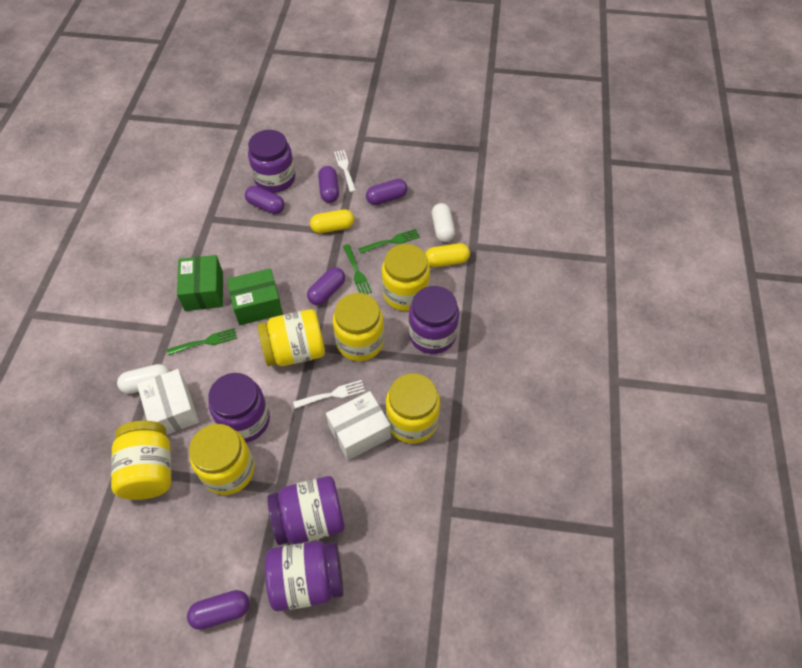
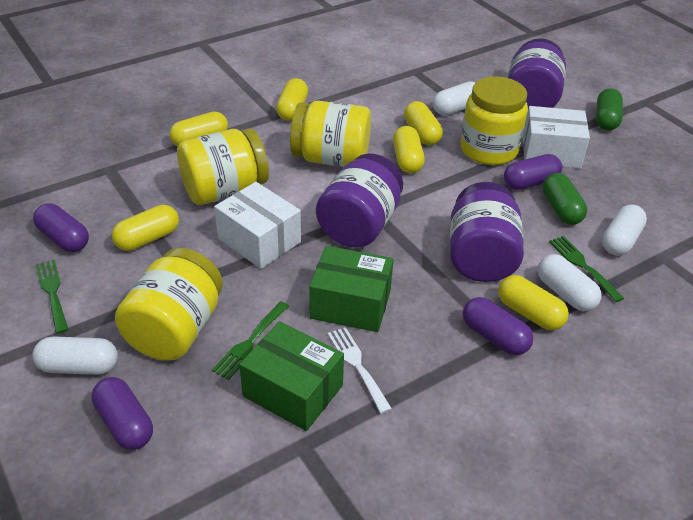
green capsule: none = 0 -> [542,173,587,225] [596,88,623,131] = 2
purple capsule: [187,590,249,630] [245,186,285,214] [307,267,345,305] [318,166,339,203] [366,179,407,205] = 5 -> [33,203,89,252] [91,377,153,450] [463,297,533,355] [504,154,562,190] = 4
purple jar: [208,373,270,442] [248,130,295,193] [265,541,343,611] [267,476,345,545] [408,286,459,354] = 5 -> [316,154,403,248] [450,182,524,282] [507,38,566,108] = 3
white capsule: [117,364,170,394] [432,203,455,242] = 2 -> [32,336,118,375] [433,82,475,115] [538,254,602,311] [602,205,647,256] = 4
white fork: [293,380,365,409] [334,150,356,192] = 2 -> [328,327,392,414] = 1
yellow capsule: [310,209,354,233] [425,243,470,267] = 2 -> [112,205,179,251] [170,112,228,146] [276,78,308,121] [393,126,425,173] [404,101,443,145] [498,275,569,330] = 6
yellow jar: [111,421,171,500] [189,424,255,495] [258,309,325,366] [333,293,384,361] [382,244,430,311] [386,373,440,444] = 6 -> [115,248,223,361] [177,129,269,205] [290,101,371,167] [461,77,528,165] = 4

